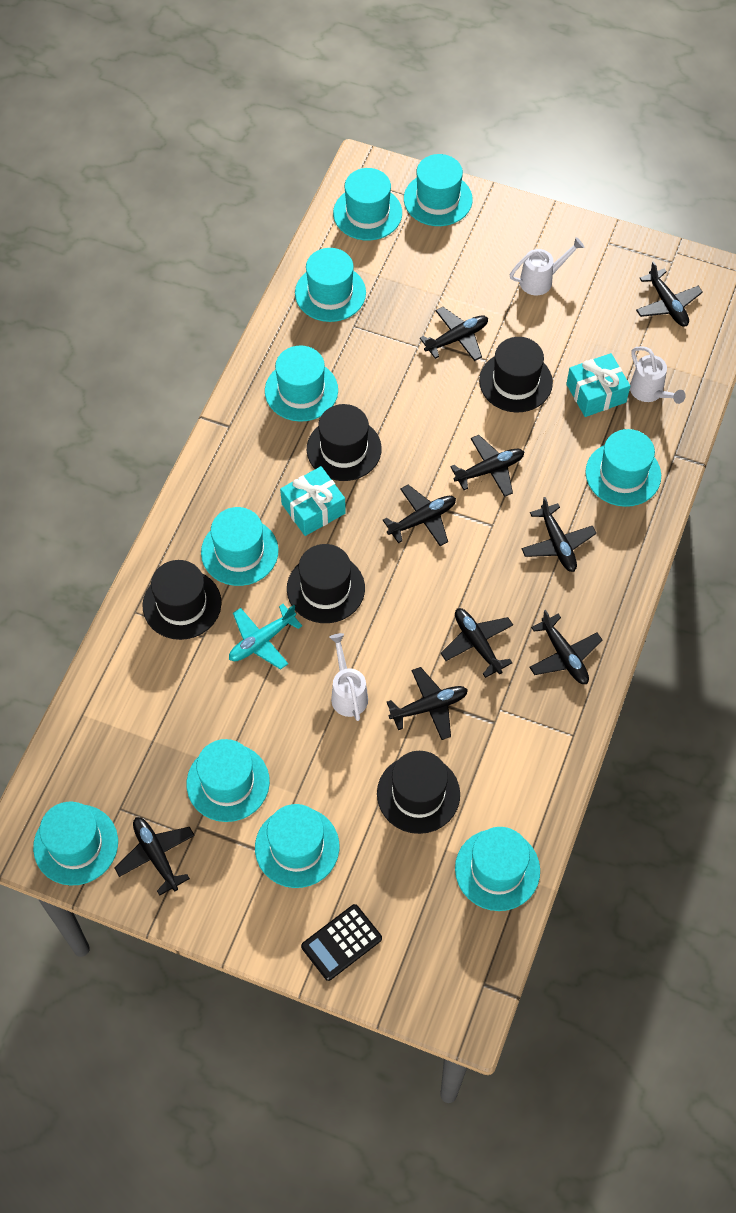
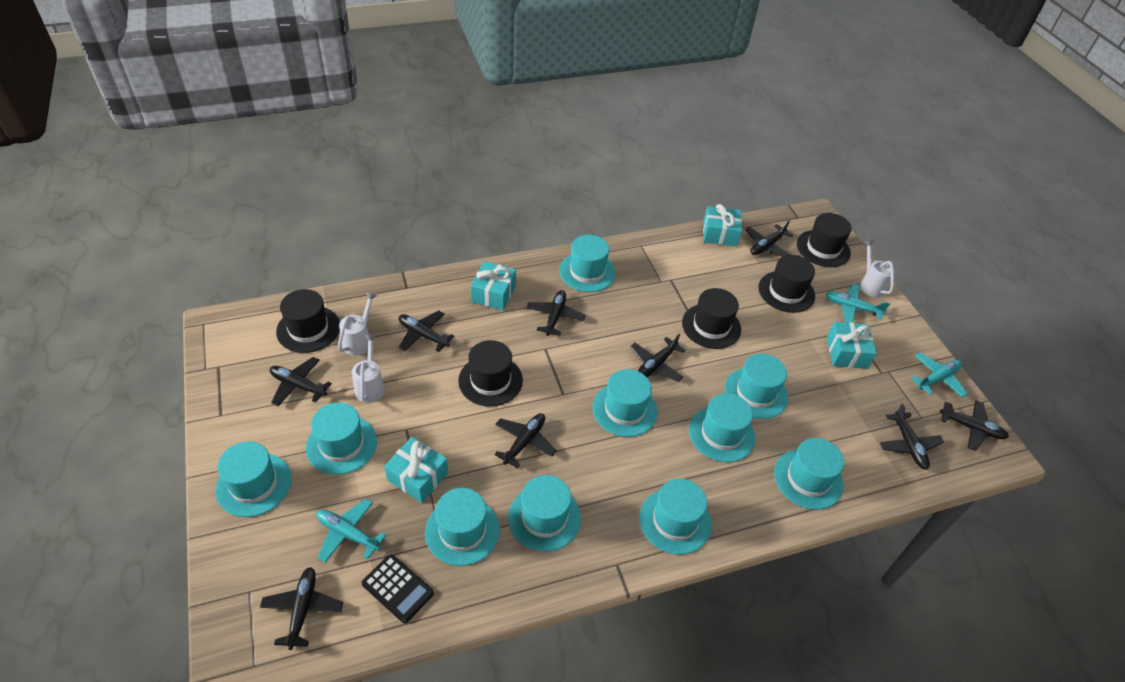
turquoise gift: [280,466,346,536] [566,353,630,417] = 2 -> [384,437,448,503] [471,261,516,310] [703,204,742,246] [827,322,877,369] = 4
turquoise plane: [229,604,302,670] = 1 -> [316,499,386,563] [826,284,890,323] [911,352,968,398] = 3

